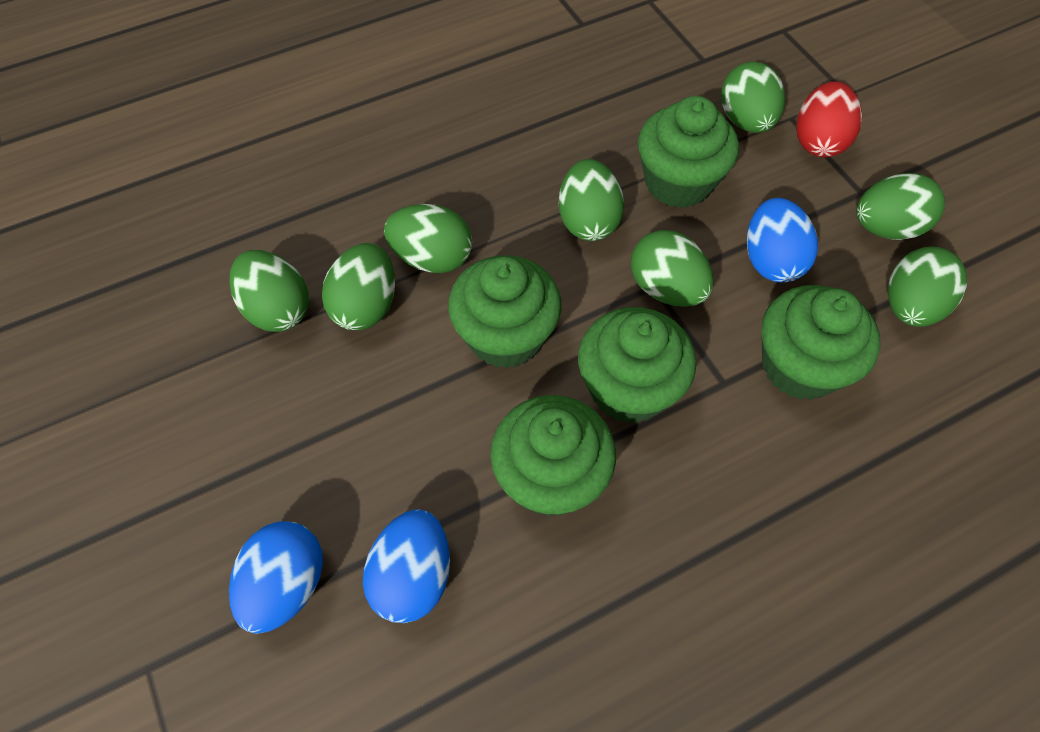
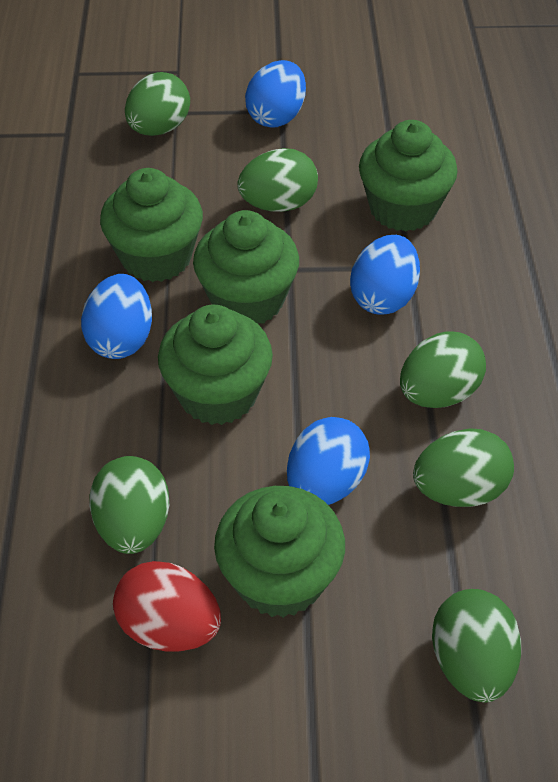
blue egg: [229,521,323,634] [363,509,450,623] [747,198,818,282] = 3 -> [81,274,152,359] [245,60,306,128] [287,417,370,505] [350,235,420,315] = 4
green egg: [230,250,309,332] [322,243,395,330] [384,204,473,273] [559,159,624,241] [631,230,714,307] [721,62,785,133] [856,173,945,240] [887,246,967,327] = 8 -> [89,456,169,554] [125,72,190,136] [237,148,318,212] [400,331,486,408] [413,428,514,507] [432,589,521,703] = 6

